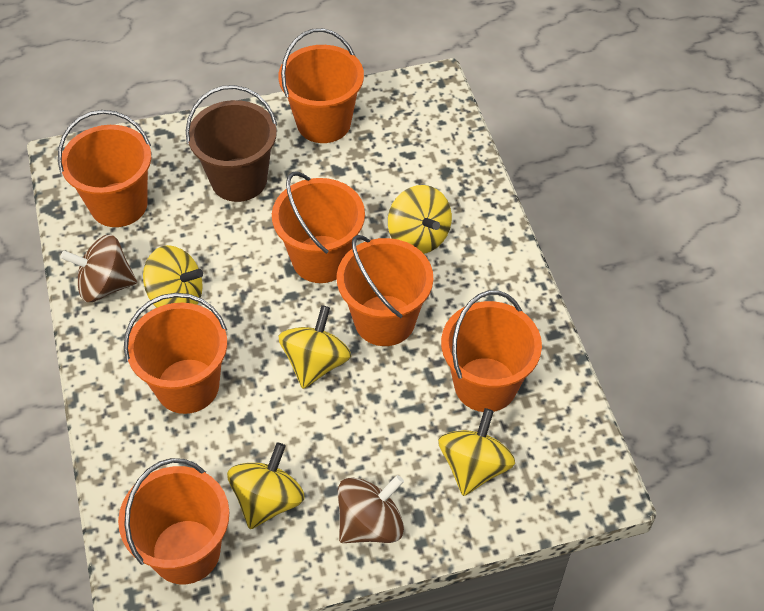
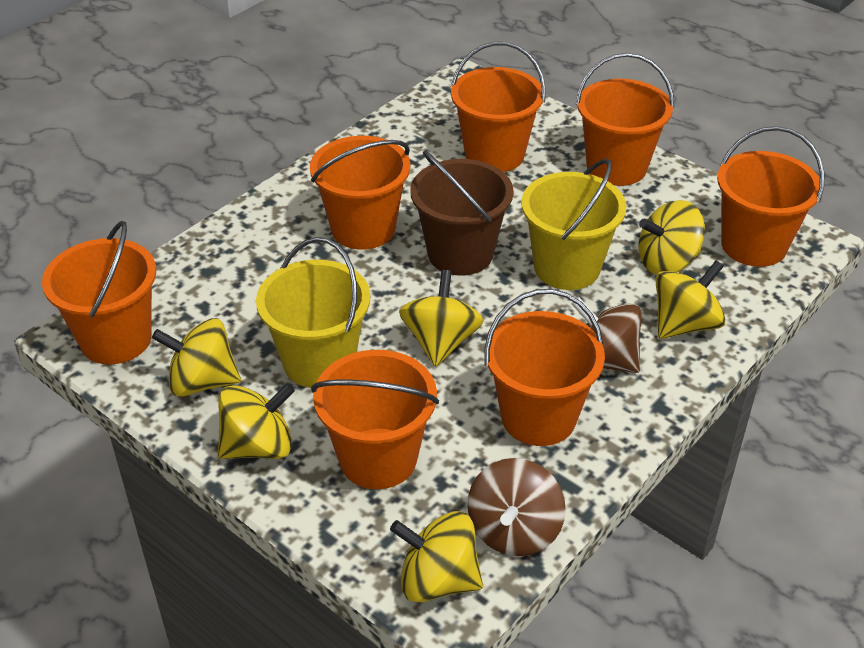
yellow bucket: none = 0 -> [256,237,370,388] [521,159,626,290] = 2
yellow spinning top: [143,245,203,308] [227,442,304,529] [279,305,351,389] [388,185,452,254] [438,408,515,496] = 5 -> [152,318,241,397] [218,383,295,459] [390,511,483,602] [399,270,484,367] [639,200,705,275] [656,260,726,339] = 6

